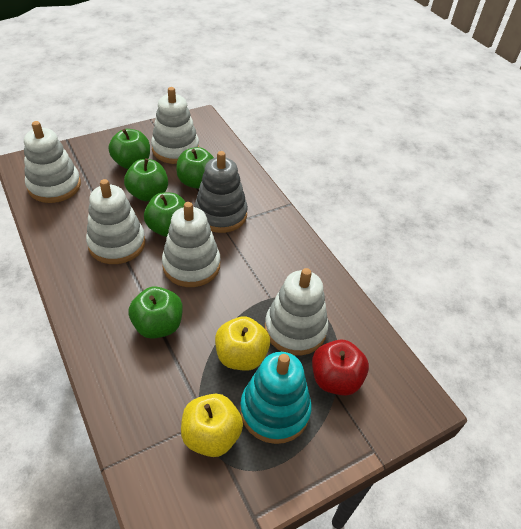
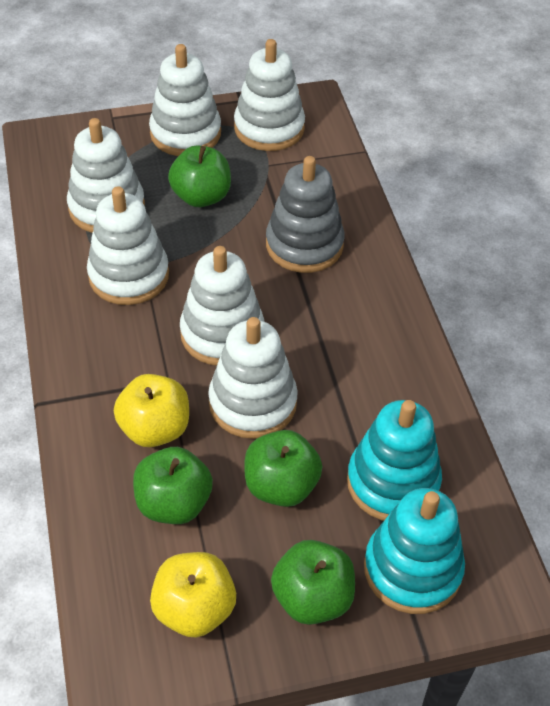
green apple: [108,129,150,169] [124,158,168,201] [129,286,183,339] [144,192,186,237] [176,147,214,189] = 5 -> [133,447,213,524] [168,145,231,207] [244,430,322,507] [271,540,355,625] = 4
red apple: [312,339,369,396] = 1 -> none = 0
turquoise stacking toy: [240,352,312,444] = 1 -> [347,400,442,521] [364,488,465,614] = 2
white stacking toy: [24,121,81,203] [86,179,145,264] [151,87,199,164] [162,202,220,287] [265,268,329,356] = 5 -> [67,118,145,233] [87,186,169,305] [149,44,221,156] [180,246,264,366] [208,317,298,439] [234,39,305,151] = 6

